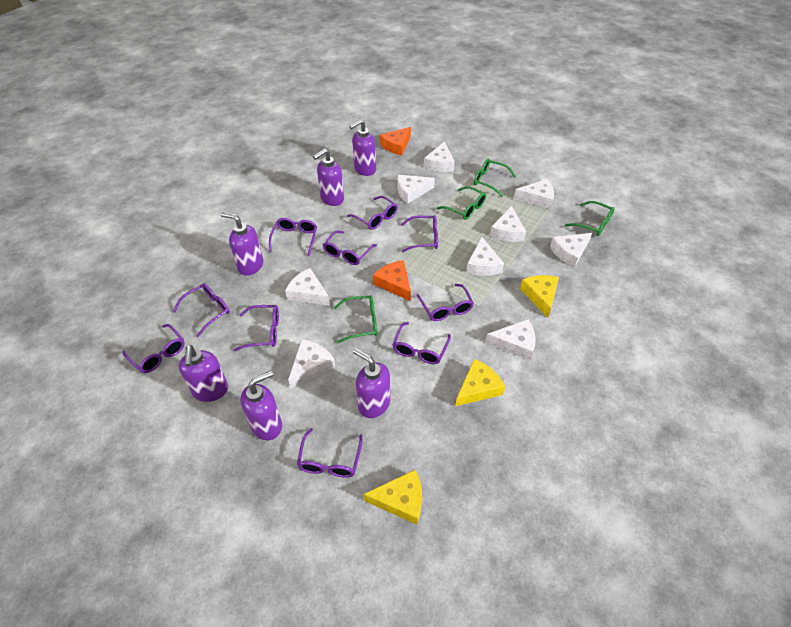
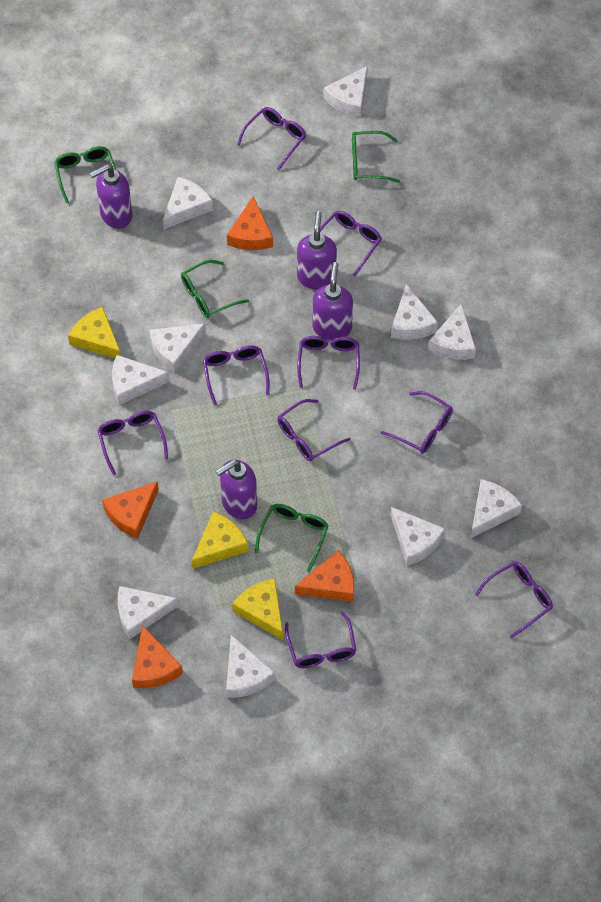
orange cheese: [373,260,411,301] [380,127,411,155] = 2 -> [102,481,159,539] [132,625,183,688] [227,196,273,250] [295,550,354,602] = 4
purple glasses: [123,324,185,373] [173,283,230,337] [234,305,279,351] [269,218,317,256] [297,428,363,478] [323,230,377,265] [347,196,398,230] [392,322,451,364] [401,215,438,252] [416,284,474,321] = 10 -> [97,411,168,476] [203,345,270,405] [237,107,306,170] [277,399,350,461] [285,611,357,668] [297,336,360,390] [320,211,382,276] [381,391,453,453] [475,561,553,639] = 9
purple soap dispenser: [179,345,228,402] [221,212,263,276] [240,371,282,440] [313,149,344,206] [349,119,376,176] [353,348,390,418] = 6 -> [89,164,132,229] [216,460,257,519] [297,211,337,289] [312,262,353,340] = 4
white cheese: [285,268,330,306] [288,339,335,388] [398,175,435,204] [424,141,455,172] [466,237,504,276] [485,319,536,360] [490,206,526,242] [514,179,554,209] [550,233,592,267] = 9 -> [112,355,169,405] [118,586,178,639] [150,323,206,373] [163,177,213,229] [226,635,275,698] [323,66,368,117] [391,284,438,340] [391,507,445,566] [428,303,476,360] [471,479,522,538] = 10

